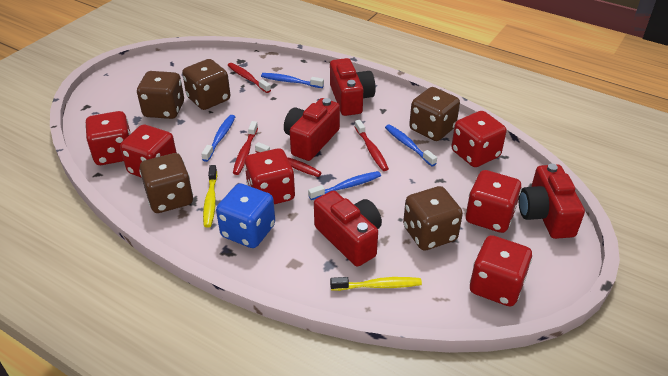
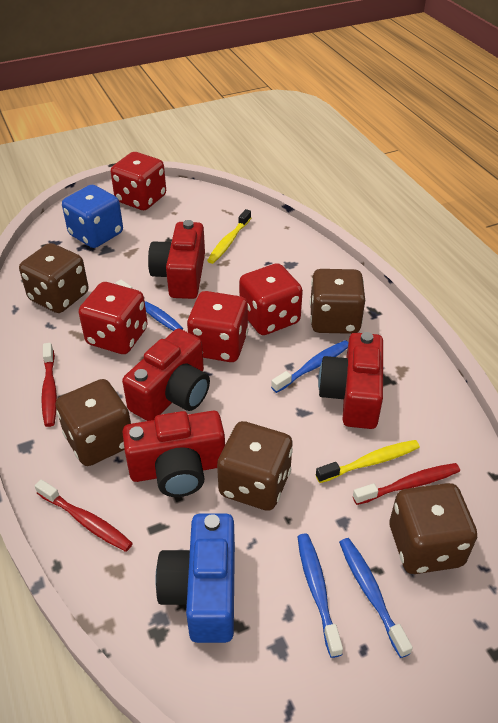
blue camera: none = 0 -> [155,514,235,643] = 1
red dice: [85,111,131,165] [120,125,177,178] [244,148,295,204] [451,111,507,167] [466,170,522,233] [470,235,532,307] = 6 -> [79,282,148,354] [111,152,166,210] [187,291,248,362] [239,263,303,335] = 4
red toothbrush: [227,63,271,93] [233,121,258,175] [255,142,322,177] [355,120,389,171] = 4 -> [35,479,133,552] [41,343,57,427] [353,463,460,505] = 3

